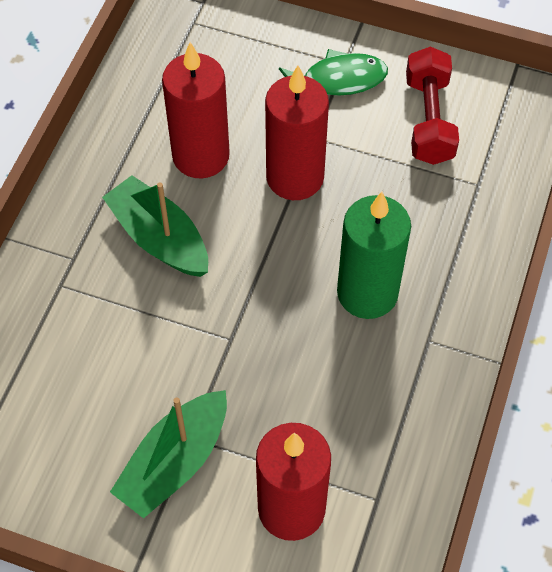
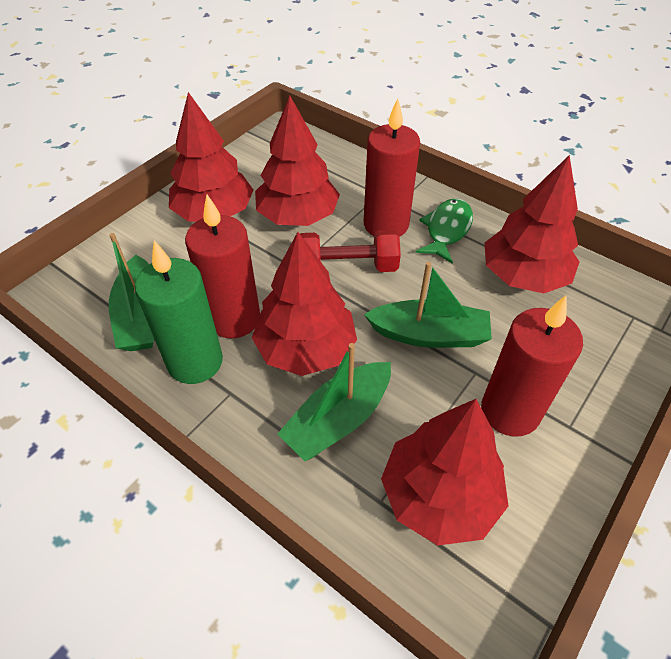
green boat: [102,175,208,277] [110,390,227,518] = 2 -> [109,233,154,351] [278,343,391,461] [364,262,492,348] = 3
red tree: none = 0 -> [169,92,254,222] [252,232,357,376] [255,96,340,226] [381,399,508,545] [485,155,580,293] = 5

